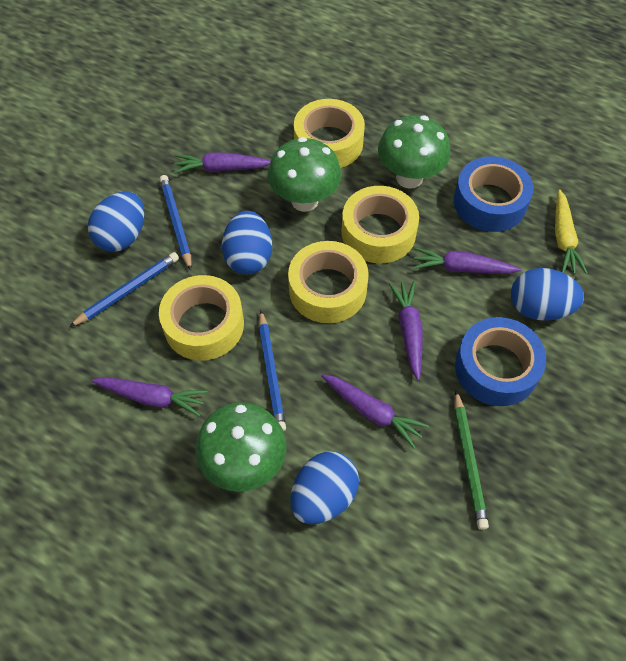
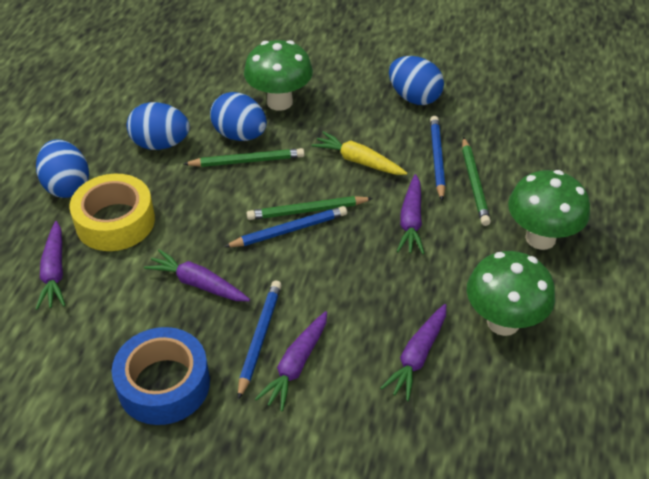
blue tape: [454,156,533,232] [455,317,546,406] = 2 -> [112,327,210,425] = 1
green pencil: [454,391,489,530] = 1 -> [184,148,305,167] [247,196,373,220] [462,137,491,226] = 3
yellow tape: [159,275,244,361] [288,241,369,323] [294,99,365,168] [342,186,419,263] = 4 -> [69,174,155,251] = 1

